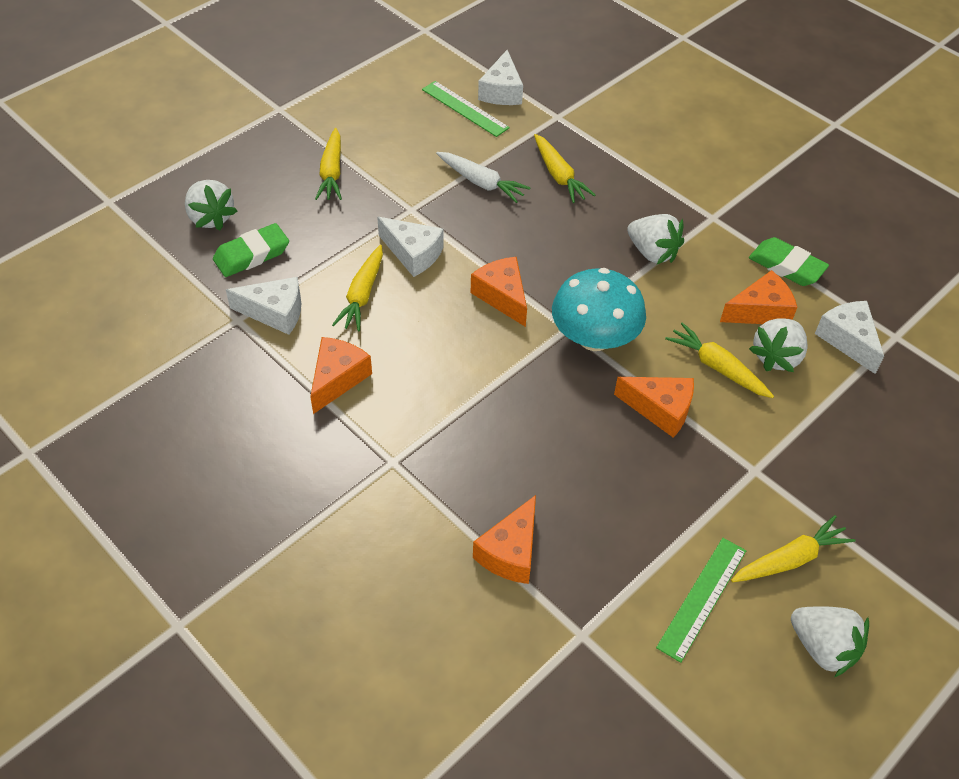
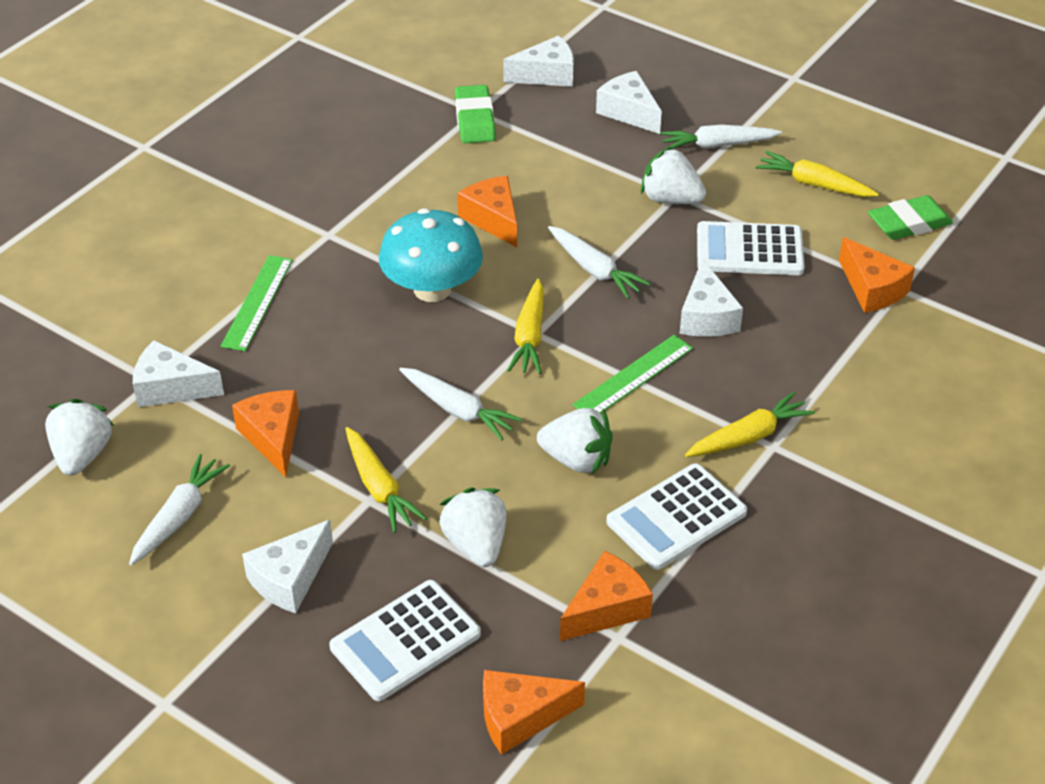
white calculator: none = 0 -> [329,580,481,701] [606,463,747,570] [697,221,805,275] = 3
white carrot: [436,152,530,203] = 1 -> [129,454,230,566] [399,368,522,440] [548,226,650,299] [660,125,782,149] = 4
white cheese: [226,277,301,335] [377,217,444,277] [478,50,523,105] [815,301,884,374] = 4 -> [133,340,224,407] [242,520,333,613] [503,35,574,87] [596,71,662,134] [680,259,743,337] = 5
yellow carrot: [315,128,342,200] [332,245,383,331] [534,134,595,203] [665,322,774,398] [731,515,856,582] = 5 -> [345,427,427,533] [507,278,544,374] [685,392,815,457] [756,151,879,197] = 4

